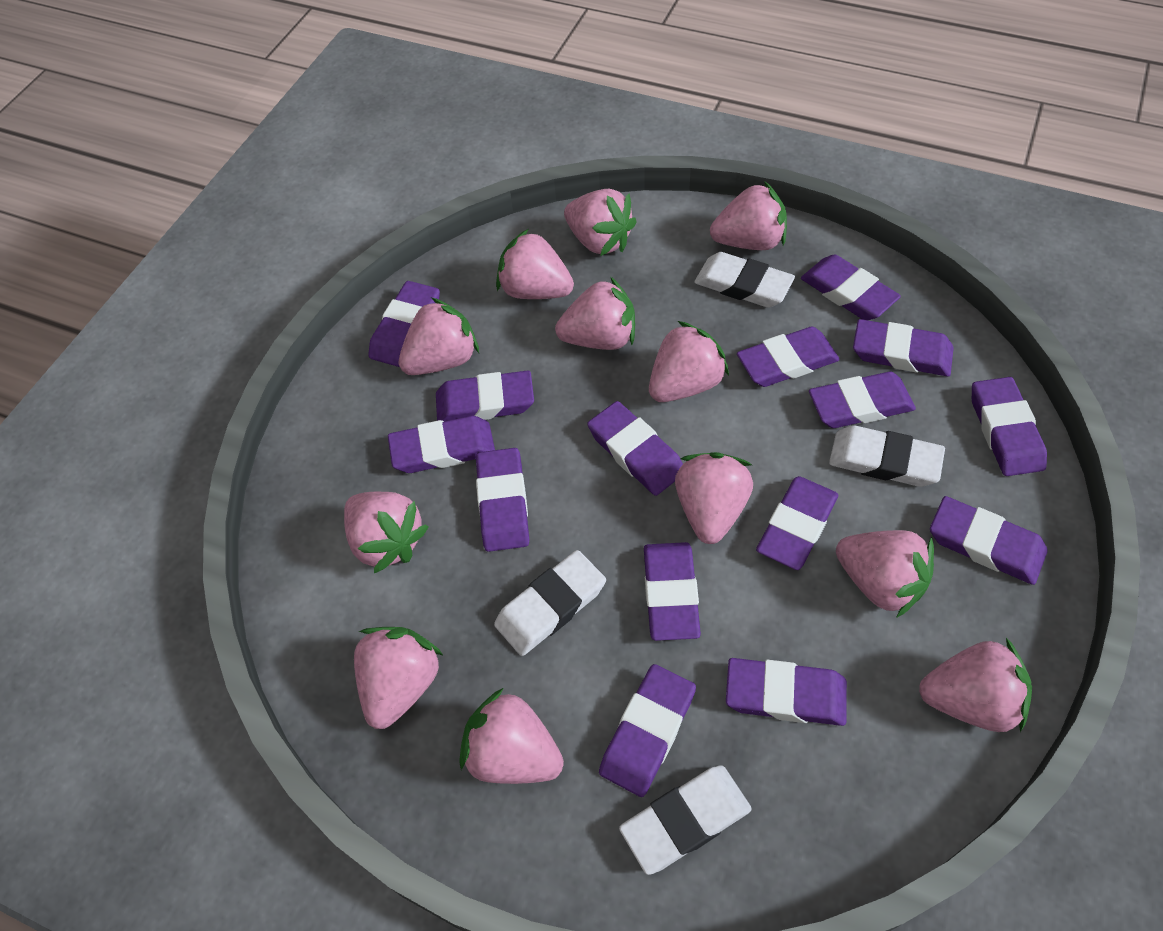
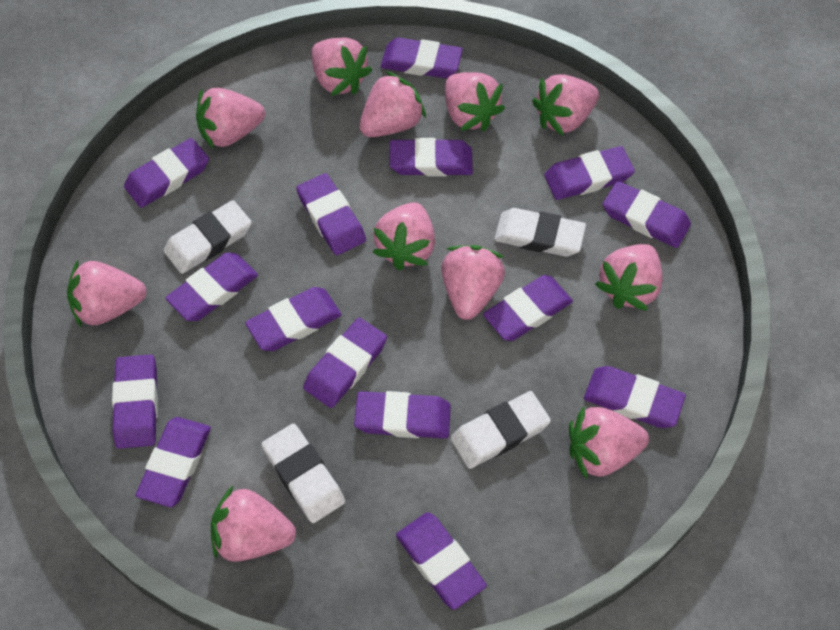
pink strawberry: [344,492,429,573] [354,627,444,729] [399,298,479,375] [460,688,564,784] [496,229,574,299] [555,277,635,350] [564,189,637,256] [649,321,729,402] [675,452,753,544] [710,181,787,250] [836,530,934,618] [919,638,1032,732] = 12 -> [67,260,147,328] [196,88,265,149] [211,486,296,562] [311,37,372,96] [359,71,426,137] [372,202,435,271] [441,245,505,320] [445,72,505,131] [532,74,599,136] [569,406,649,479] [595,244,663,311] = 11

